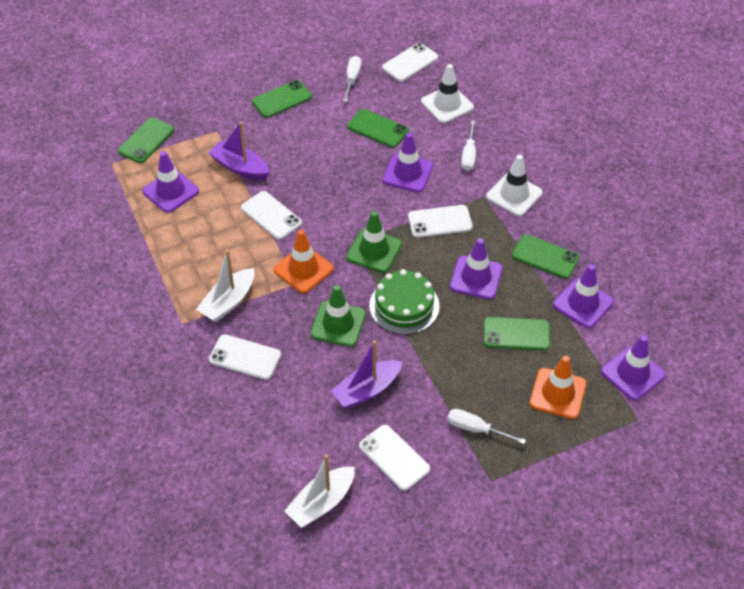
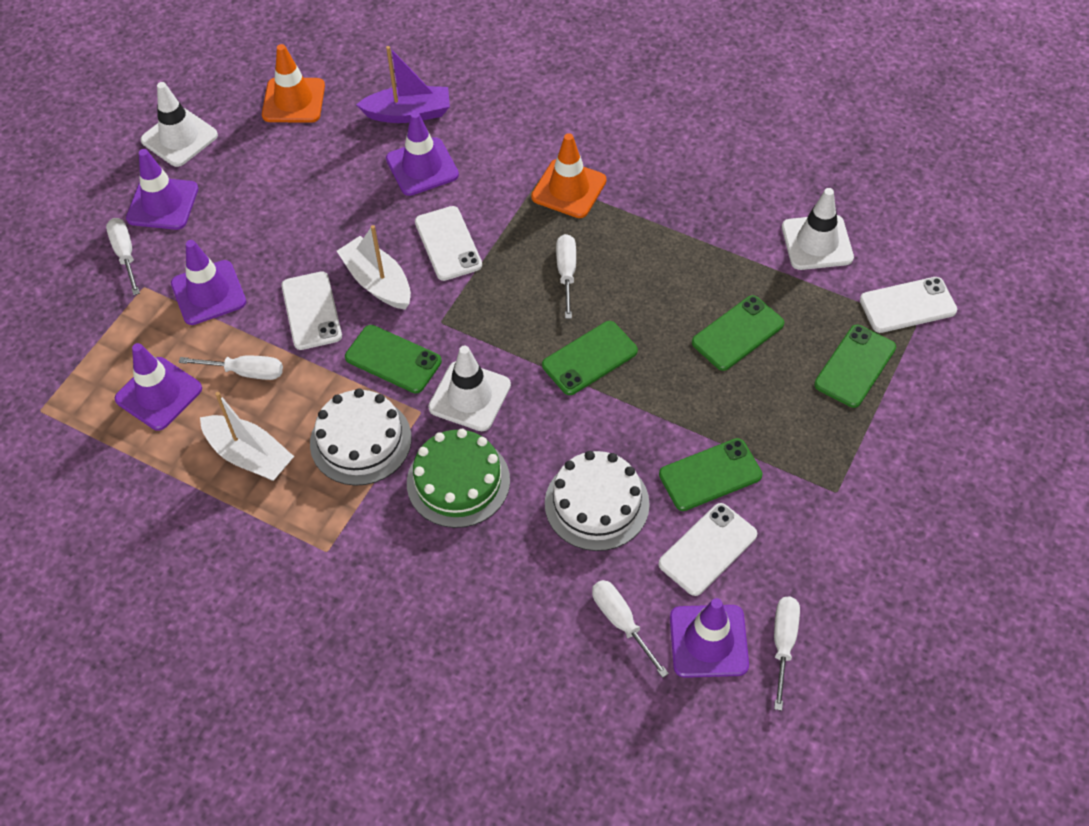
green traffic cone: [310,285,366,347] [346,211,402,273] = 2 -> none = 0
purple boat: [208,122,270,180] [331,340,402,408] = 2 -> [356,46,450,123] = 1
white cake: none = 0 -> [310,388,412,486] [545,451,650,551] = 2
white phone: [209,334,281,380] [241,191,302,240] [359,425,430,491] [382,43,438,82] [408,205,473,238] = 5 -> [281,271,342,350] [415,206,482,281] [658,503,757,596] [860,277,957,333] = 4
white screwdriver: [343,56,361,102] [447,409,526,444] [461,120,476,171] = 3 -> [106,218,140,295] [179,356,283,380] [556,234,576,319] [592,580,669,678] [774,597,800,711] = 5
white traffic cone: [421,64,474,123] [486,154,543,216] = 2 -> [141,82,218,167] [428,346,511,431] [782,188,854,270] = 3

